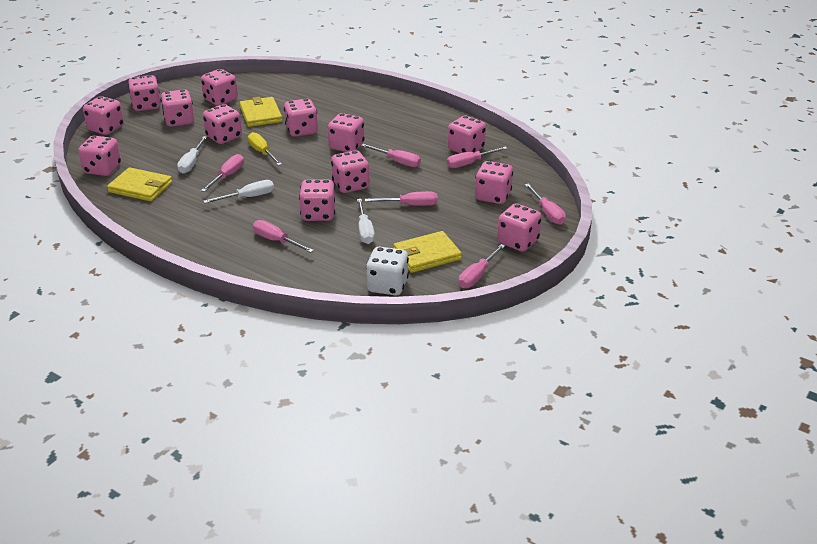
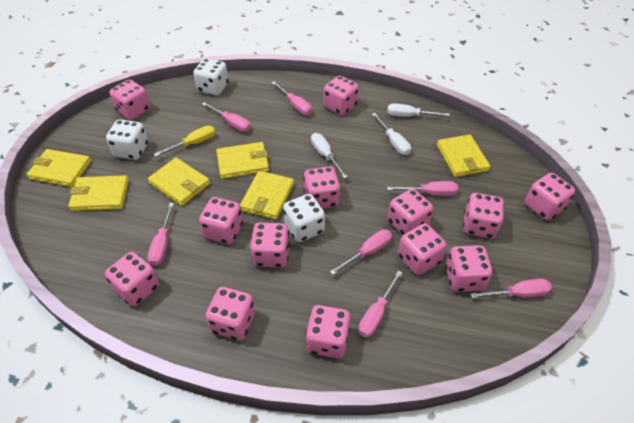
white dice: [366,246,409,296] = 1 -> [106,119,148,160] [193,58,228,95] [283,194,325,242] = 3
yellow wallet: [107,167,172,201] [240,97,282,127] [393,231,462,273] = 3 -> [27,149,91,187] [68,175,129,211] [148,158,210,206] [216,142,269,179] [240,171,294,220] [437,134,490,177] = 6

